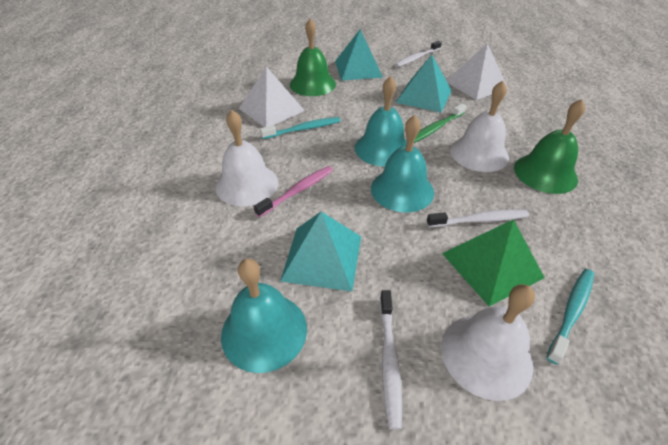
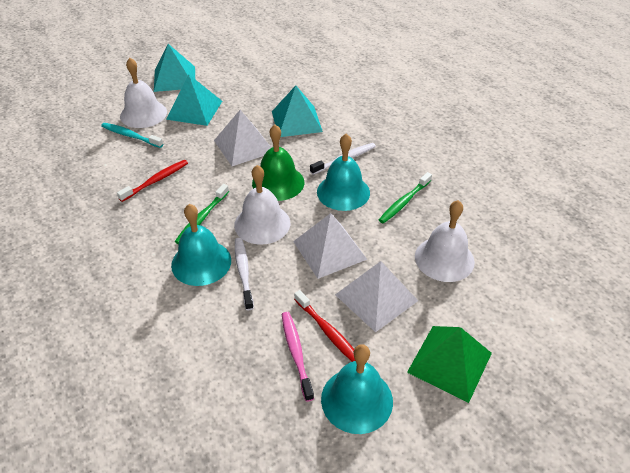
green bell: [290,19,336,96] [514,99,585,194] = 2 -> [252,125,304,201] = 1
green toothbrush: [414,103,466,143] = 1 -> [175,184,229,244] [379,172,432,224] = 2
red toothbrush: none = 0 -> [117,160,188,202] [294,290,355,362] = 2
turquoise toothbrush: [260,117,341,139] [546,269,594,364] = 2 -> [101,123,163,148] = 1
white pyramid: [239,67,305,127] [446,43,508,100] = 2 -> [214,110,271,166] [293,213,367,279] [335,261,418,332] = 3
white toothbrush: [380,290,402,430] [394,41,442,67] [427,209,529,227] = 3 -> [235,238,254,311] [310,143,376,175] = 2

